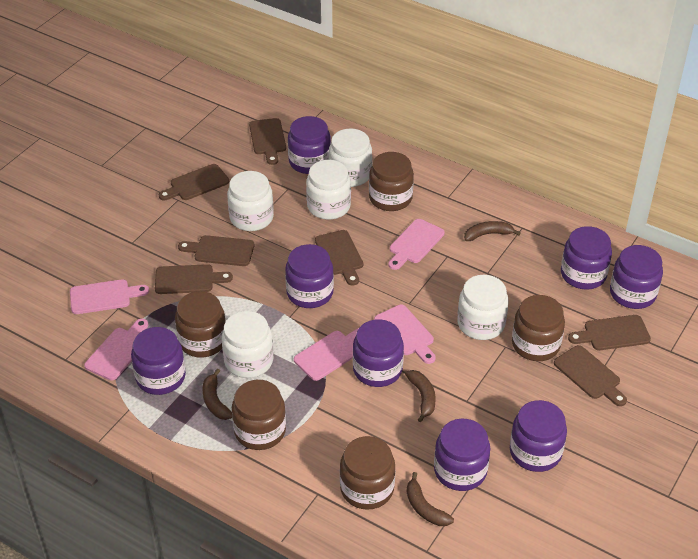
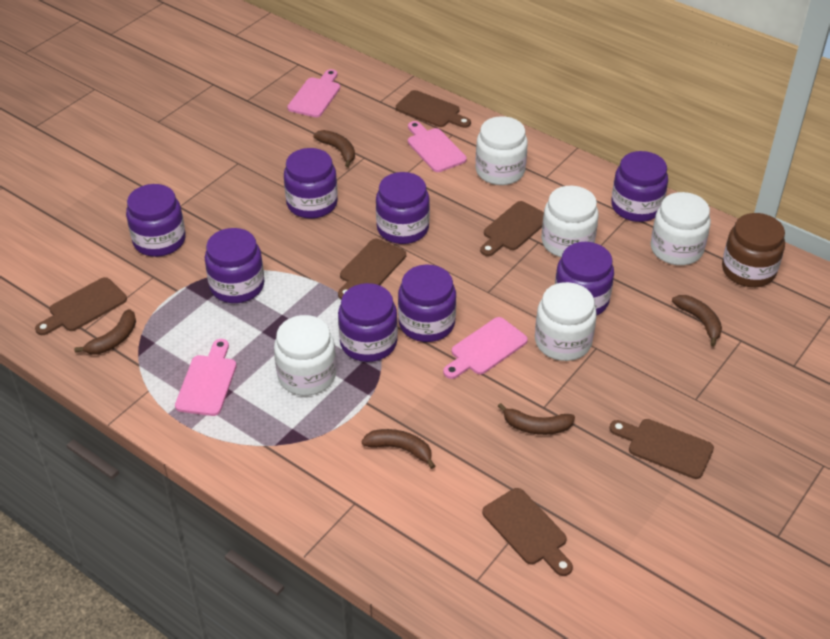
brown banana: [202,369,232,420] [405,370,436,422] [406,472,454,526] [464,221,521,241] = 4 -> [74,309,136,355] [313,130,355,167] [362,429,435,469] [498,403,575,435] [672,295,722,346] = 5
brown cutting board: [155,264,233,294] [159,164,229,201] [178,235,254,266] [249,118,286,165] [315,230,363,286] [554,345,627,406] [568,315,651,350] = 7 -> [35,277,127,335] [338,239,406,299] [396,90,471,128] [480,201,544,256] [482,488,573,576] [609,419,714,479] = 6
brown jar: [175,291,226,358] [232,380,286,450] [340,436,395,510] [369,152,414,211] [512,295,565,361] = 5 -> [722,213,785,287] = 1
pink cutting board: [70,279,149,314] [84,319,148,380] [294,328,359,381] [374,304,436,364] [388,219,445,270] = 5 -> [175,339,237,416] [287,69,340,117] [408,121,467,172] [443,317,528,379] = 4

